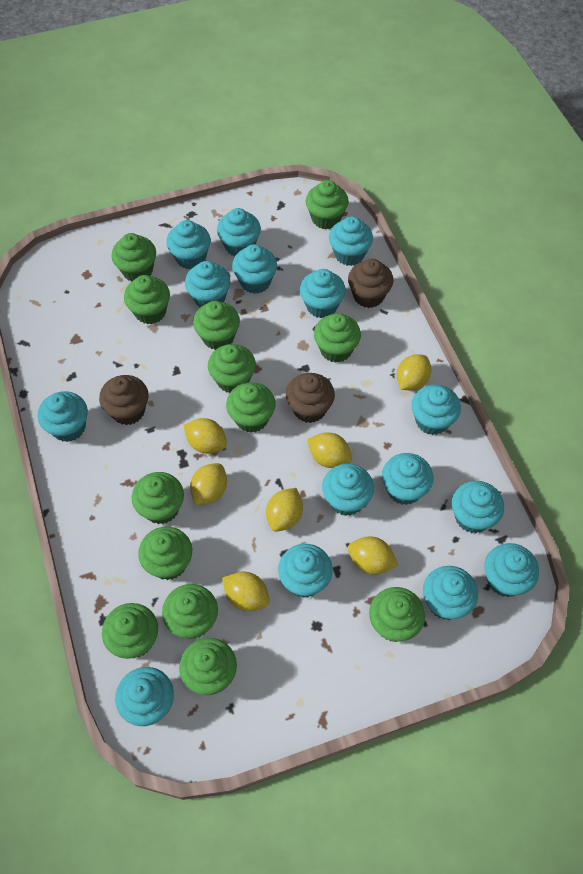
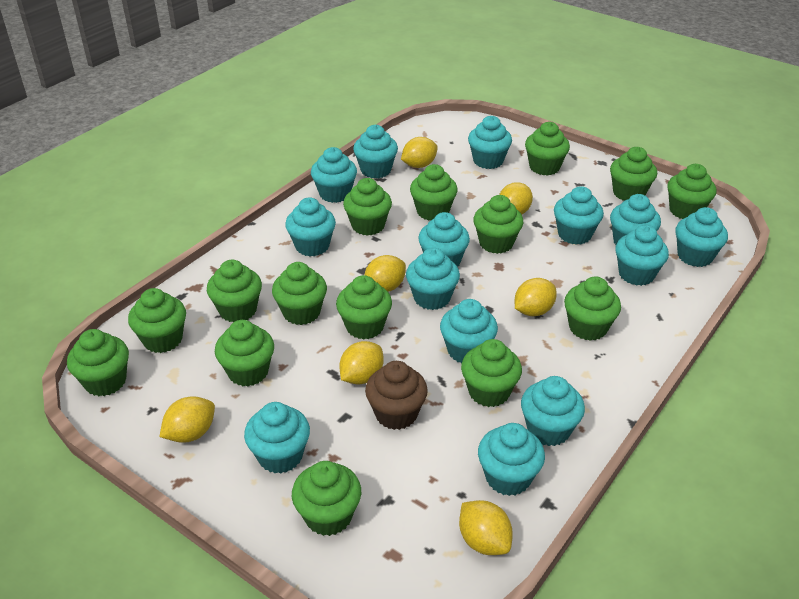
brown cupcake: [99,375,149,425] [286,373,335,423] [348,259,393,308] = 3 -> [365,361,428,430] = 1
green cupcake: [102,603,158,659] [111,233,156,282] [124,275,170,324] [132,472,184,524] [138,526,192,580] [162,584,218,639] [179,638,237,695] [193,301,240,350] [208,344,256,393] [226,382,276,433] [306,180,349,229] [314,313,361,363] [369,587,425,642] = 13 -> [67,329,129,396] [128,288,186,353] [207,260,262,322] [215,320,274,386] [272,262,327,325] [292,461,361,536] [336,275,392,340] [343,178,392,236] [410,164,458,221] [461,339,522,407] [473,195,524,254] [525,122,570,176] [564,276,621,341] [610,147,657,201] [667,164,716,219] = 15
turquoise cupcake: [38,391,88,442] [115,667,174,726] [166,220,211,269] [185,261,230,307] [217,208,261,257] [232,244,277,294] [278,544,333,597] [300,269,345,318] [322,464,374,516] [329,216,373,266] [382,453,434,505] [411,385,461,435] [423,566,478,620] [452,481,504,533] [484,543,539,597] = 15 -> [244,402,310,474] [285,198,336,256] [311,147,357,203] [353,125,398,178] [406,248,460,310] [418,212,470,267] [440,299,498,363] [468,116,512,169] [478,423,545,496] [521,376,585,446] [554,186,604,245] [610,194,661,245] [615,225,669,286] [675,207,728,267] = 14

